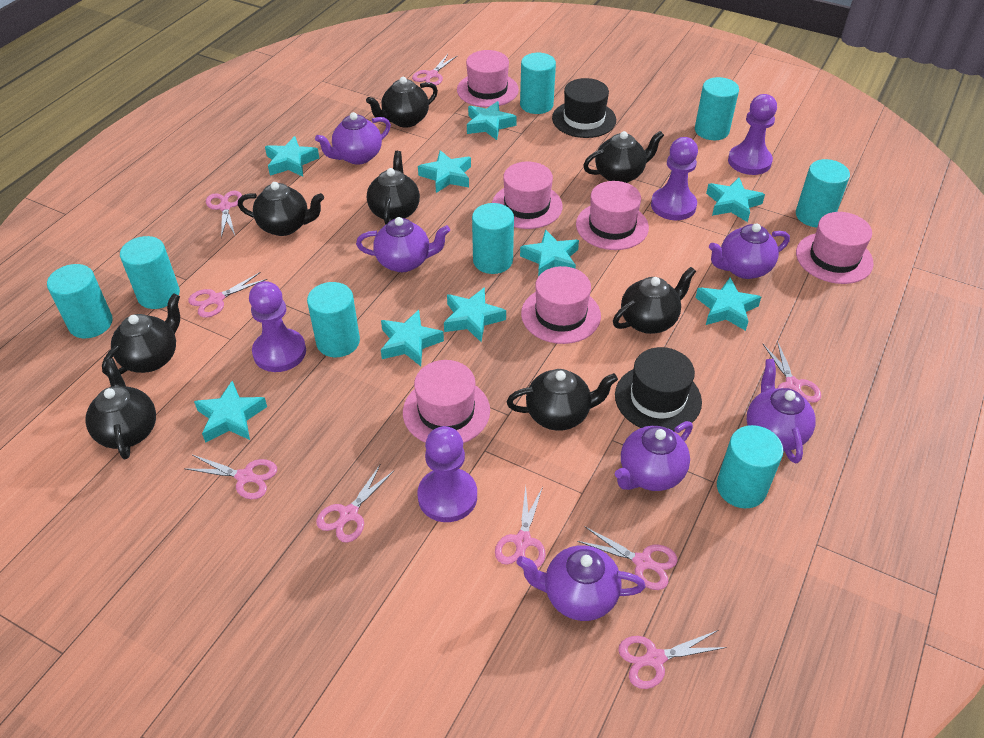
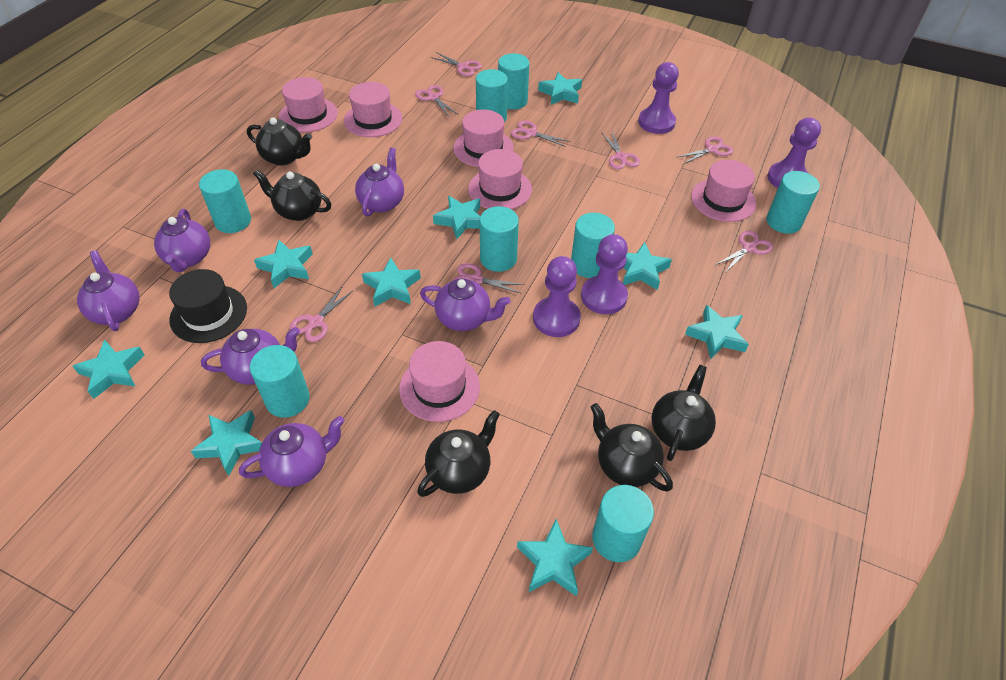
black hat: [552,78,616,138] [615,347,702,432] = 2 -> [169,269,247,343] = 1
black teapot: [85,358,156,459] [102,293,180,376] [238,182,324,236] [366,77,438,128] [367,151,420,225] [507,369,618,431] [583,131,664,183] [613,267,696,334] = 8 -> [247,117,312,165] [253,169,331,221] [417,410,500,497] [591,403,673,492] [652,365,716,461] = 5
pink scissors: [184,455,277,499] [188,272,267,318] [206,191,242,238] [316,464,394,543] [412,54,457,85] [495,486,546,568] [577,526,678,590] [618,630,727,689] [763,341,821,403] = 9 -> [290,286,353,342] [415,85,458,117] [431,52,482,76] [452,263,525,294] [511,120,570,147] [602,131,640,170] [676,136,734,164] [715,231,773,273] = 8

